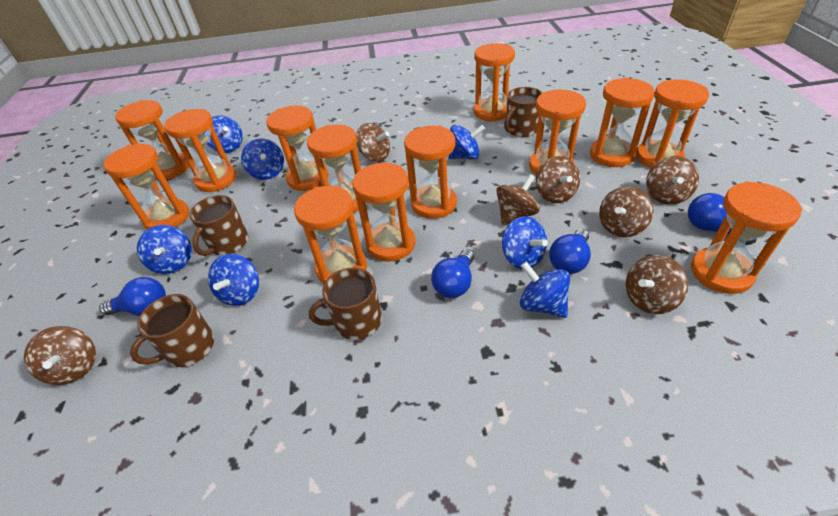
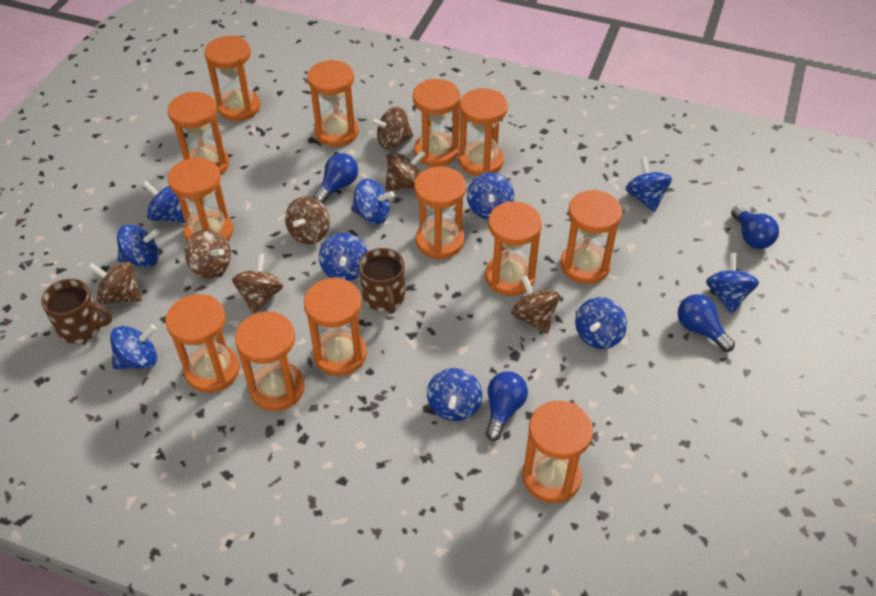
blue spinning top: [137,225,192,274] [207,115,243,153] [208,254,259,306] [241,139,284,180] [448,125,485,160] [502,216,548,269] [520,262,570,318] = 7 -> [110,324,157,369] [117,224,160,267] [142,181,185,223] [319,233,368,281] [351,179,394,224] [427,368,482,421] [467,172,514,219] [575,297,627,349] [626,157,672,212] [706,253,759,314] = 10
brown mug: [130,294,214,367] [189,195,248,256] [309,268,382,340] [504,87,542,137] = 4 -> [41,279,112,343] [359,248,405,314] = 2

